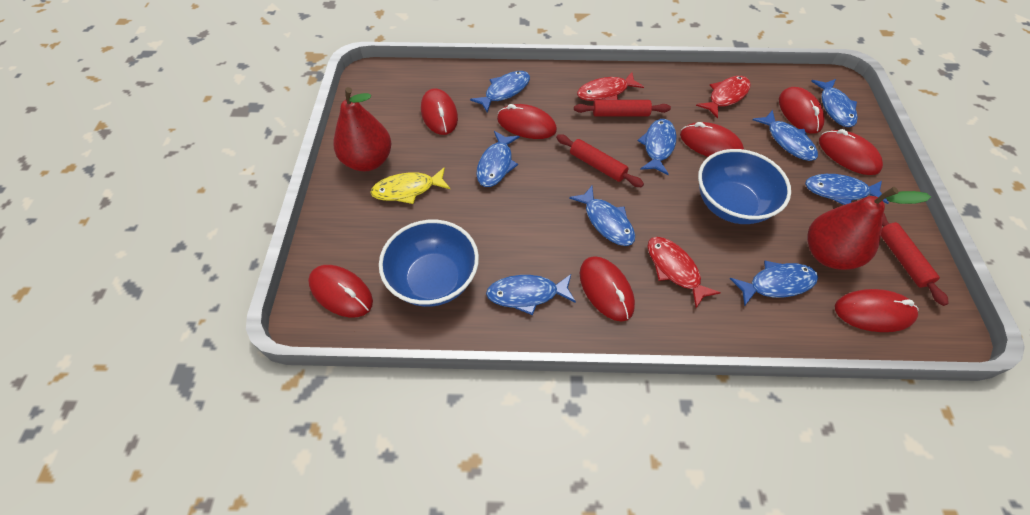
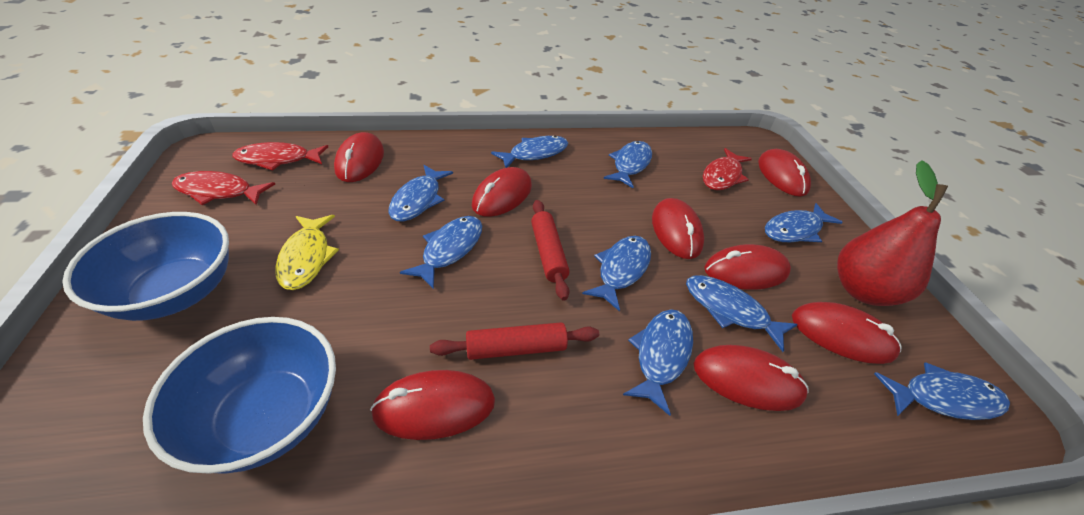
red pear: [333,87,392,171] [807,187,931,270] = 2 -> [837,160,948,306] = 1
red rolling pin: [556,134,644,187] [574,100,671,117] [881,213,949,306] = 3 -> [430,322,599,360] [531,200,569,301] = 2

